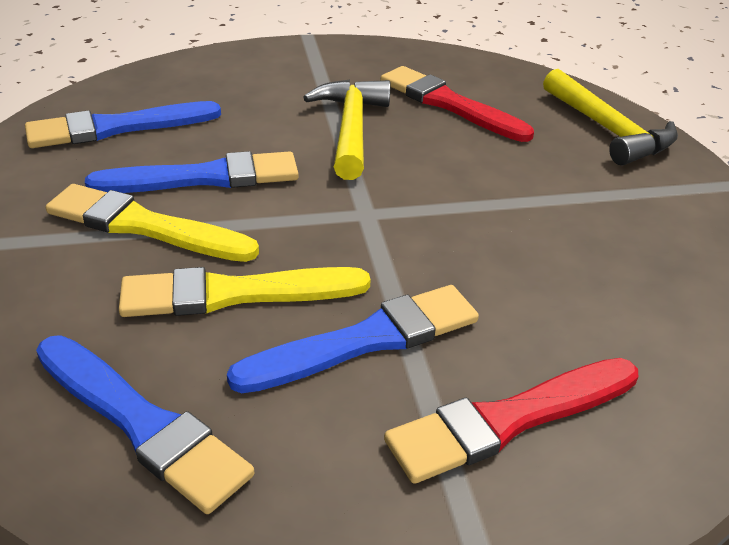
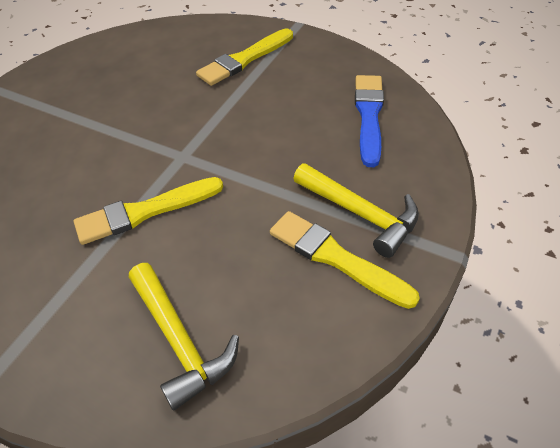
blue brush: [25,101,221,148] [36,335,254,514] [85,151,299,193] [227,285,479,393] = 4 -> [355,75,384,167] = 1
red brush: [380,66,534,142] [384,358,638,484] = 2 -> none = 0
yellow brush: [46,184,259,262] [119,267,371,317] = 2 -> [74,177,223,245] [196,29,293,86] [270,211,420,309] = 3

